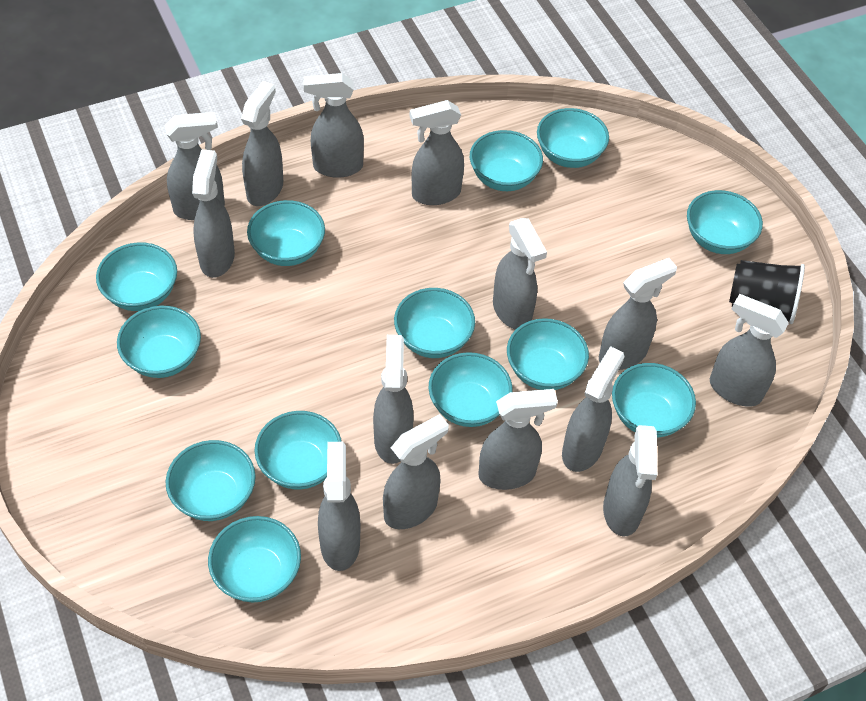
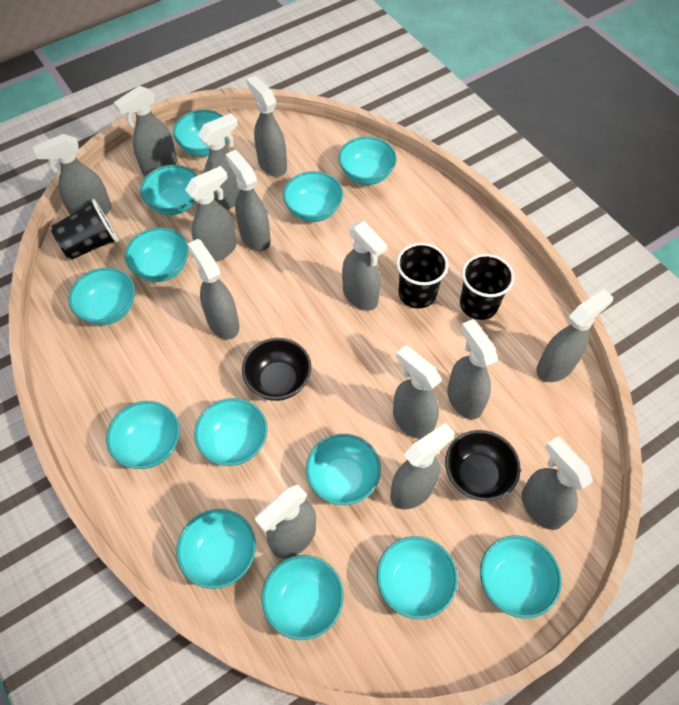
black bowl: none = 0 -> [242,338,312,401] [445,430,521,501] = 2
black cup: [729,260,805,324] = 1 -> [51,199,118,259] [397,243,448,308] [460,254,515,320] = 3

